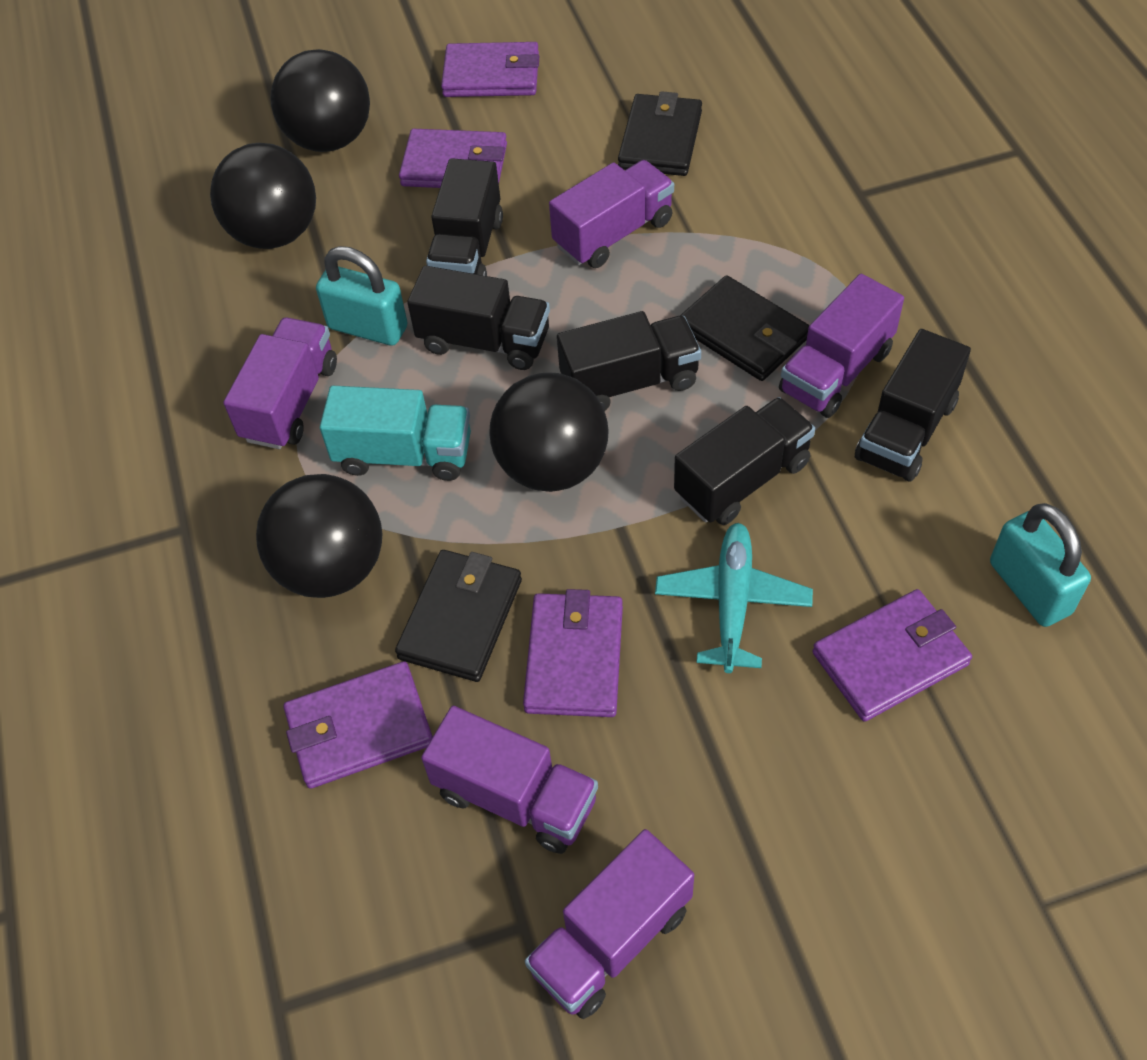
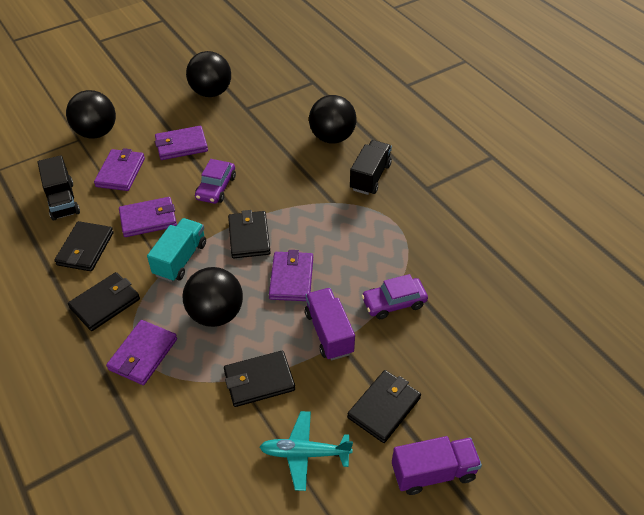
black truck: [407,266,550,370] [426,158,503,276] [557,311,701,411] [674,397,815,525] [855,329,971,482] = 5 -> [38,155,80,220] [350,140,392,195] = 2
black wallet: [395,550,522,682] [618,91,702,176] [680,275,810,381] = 3 -> [54,221,114,271] [68,272,140,331] [224,351,295,407] [228,210,271,258] [347,370,421,443] = 5
purple car: none = 0 -> [195,159,236,204] [361,274,428,319] = 2
purple truck: [223,318,337,449] [421,706,598,854] [525,829,694,1019] [549,160,674,268] [779,274,904,418] = 5 -> [305,288,355,360] [392,436,482,495] = 2
turquoise padlock: [316,246,408,346] [990,503,1091,627] = 2 -> none = 0

